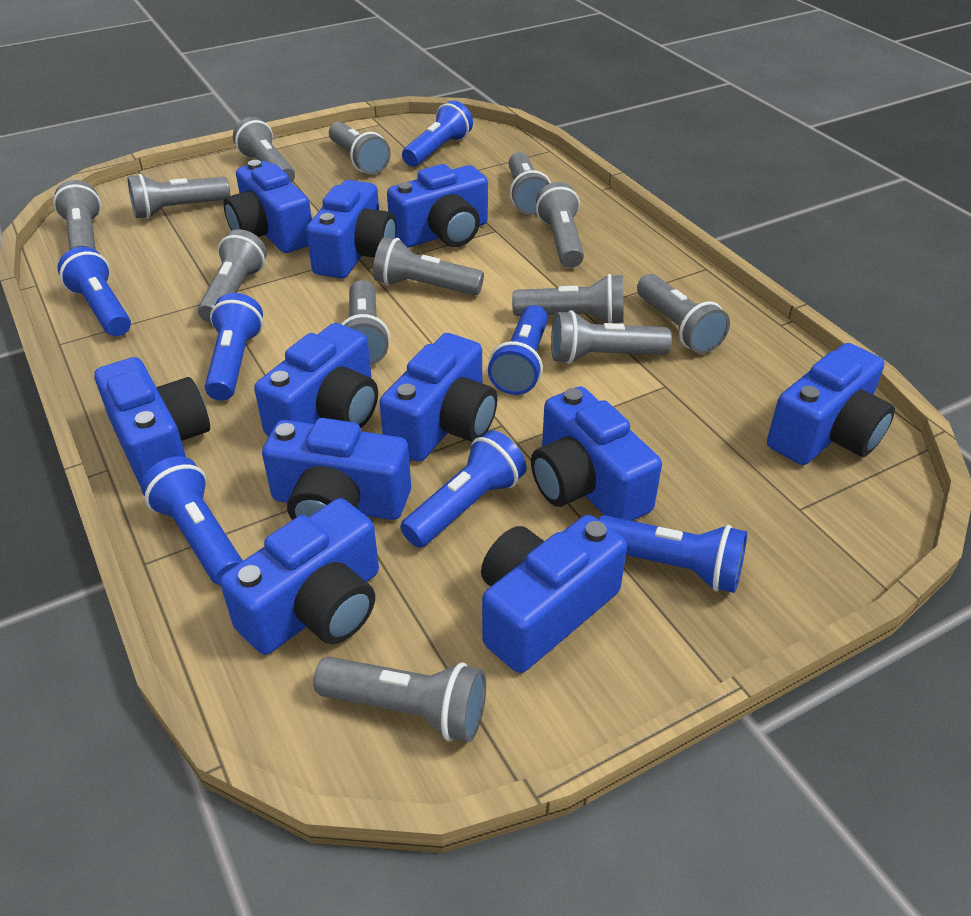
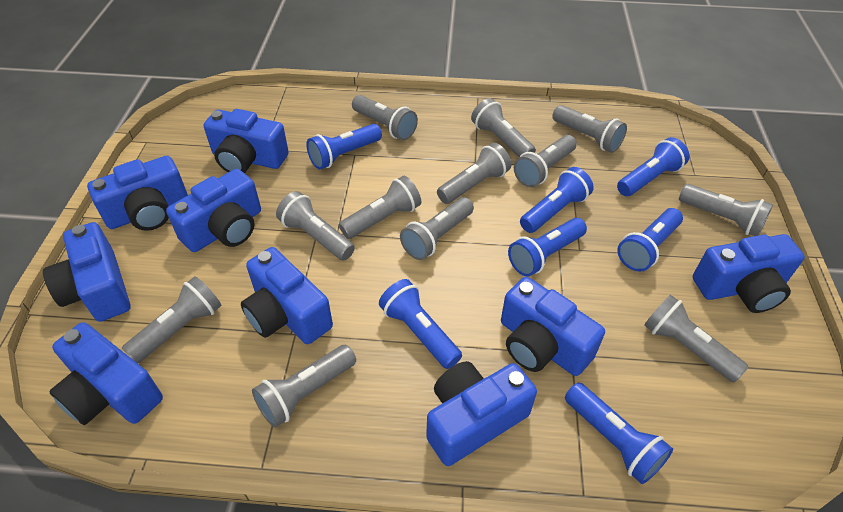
blue camera: [94,357,210,486] [220,498,379,655] [224,160,312,253] [254,323,378,436] [262,418,411,520] [306,180,397,278] [379,333,497,462] [387,164,488,248] [481,515,627,673] [531,387,662,521] [767,343,895,465] = 11 -> [43,222,131,322] [49,322,163,425] [87,156,188,231] [166,169,261,252] [204,109,289,173] [241,247,333,344] [426,361,537,466] [501,277,605,376] [693,234,805,313] = 9
grey flashlight: [53,180,101,250] [128,174,230,219] [198,229,267,324] [233,117,295,183] [313,657,486,742] [329,122,391,174] [342,280,390,365] [373,237,484,295] [509,152,551,215] [512,274,624,323] [536,182,584,268] [551,310,672,364] [637,274,730,354] = 13 -> [122,276,221,363] [252,345,356,428] [276,191,355,260] [339,176,421,239] [352,95,418,140] [400,197,474,260] [437,143,511,204] [471,98,536,157] [514,135,577,187] [552,105,627,153] [644,295,749,382] [679,184,773,236] = 12

